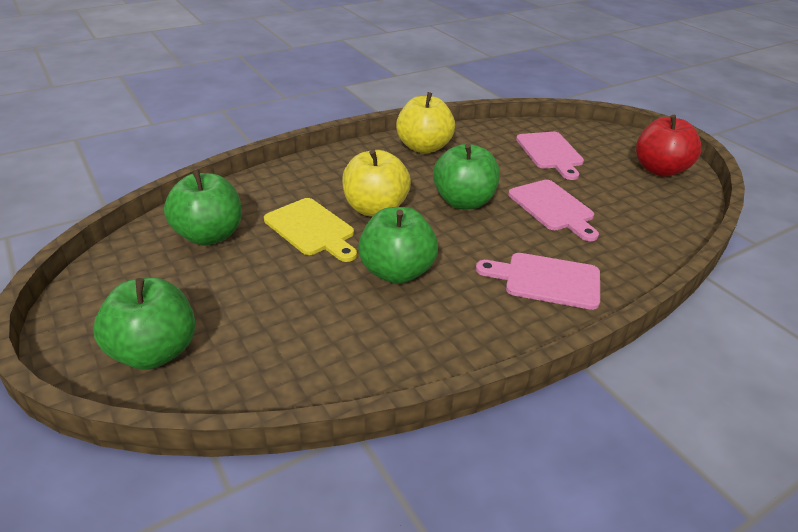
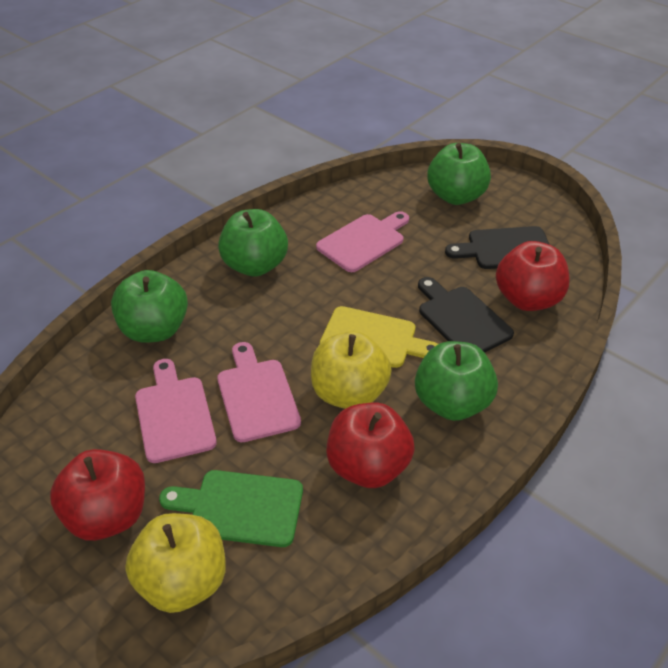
black cutting board: none = 0 -> [418,277,514,353] [445,226,550,269] = 2
green cutting board: none = 0 -> [159,470,303,547] = 1
red apple: [636,115,702,177] = 1 -> [50,449,145,541] [327,403,415,488] [496,241,570,311] = 3

